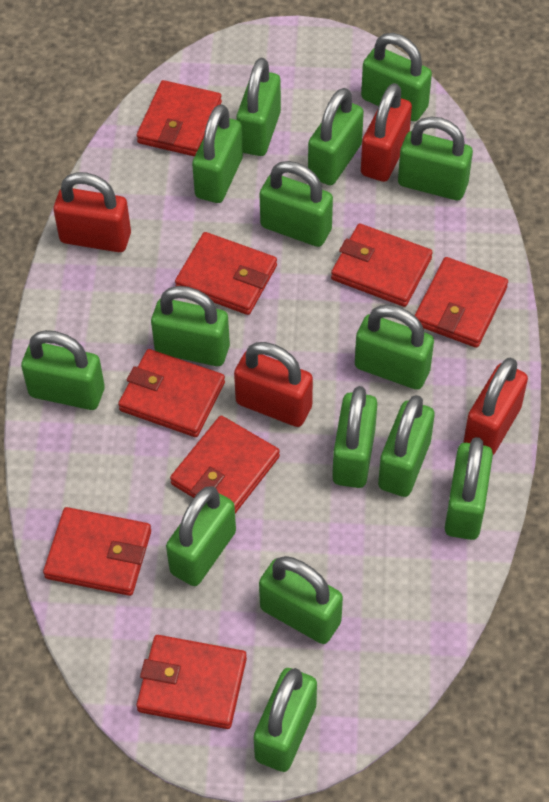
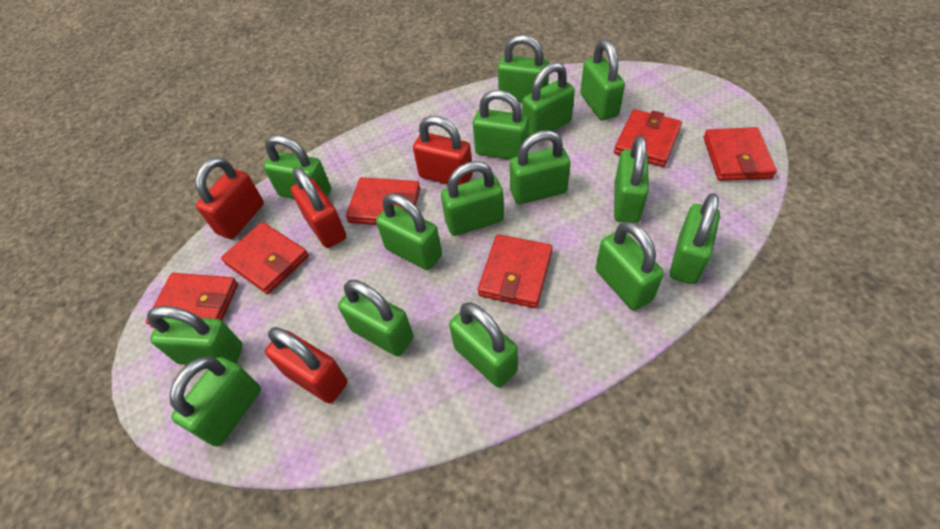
red wallet: [43,507,151,596] [118,349,225,437] [136,635,247,729] [137,80,222,157] [170,416,280,514] [175,232,277,315] [331,224,432,307] [414,257,508,348] = 8 -> [146,273,238,328] [221,222,309,294] [346,177,420,225] [478,234,553,308] [614,109,682,167] [704,127,777,181] = 6

